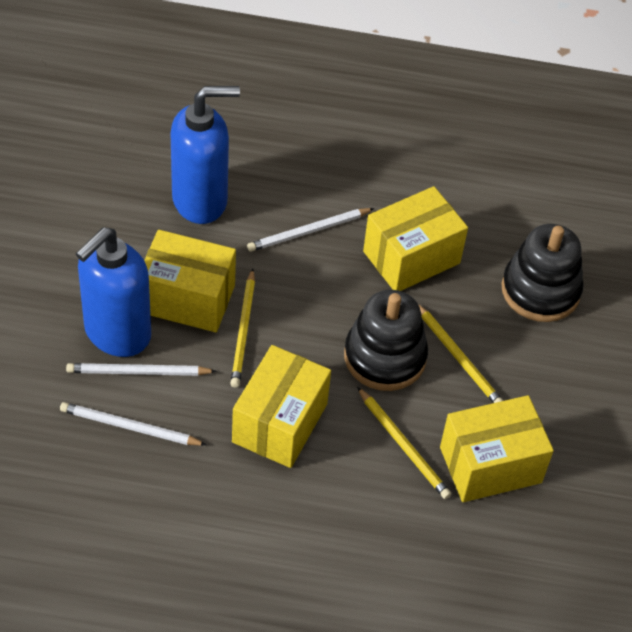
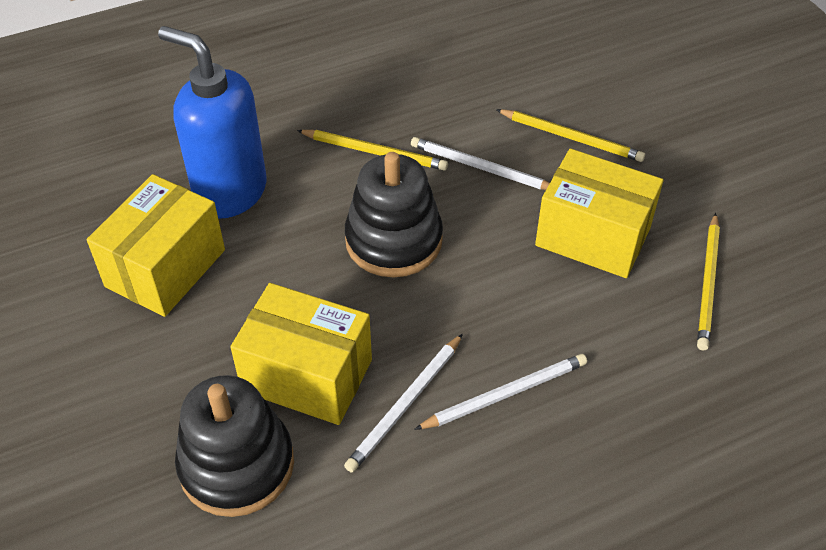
blue soap dispenser: [76,227,151,357] [171,86,240,224] = 2 -> [158,26,267,219] = 1
yellow box: [144,230,236,332] [232,345,331,468] [363,186,468,291] [440,395,554,502] = 4 -> [87,174,225,317] [231,283,372,425] [535,149,663,278] = 3

